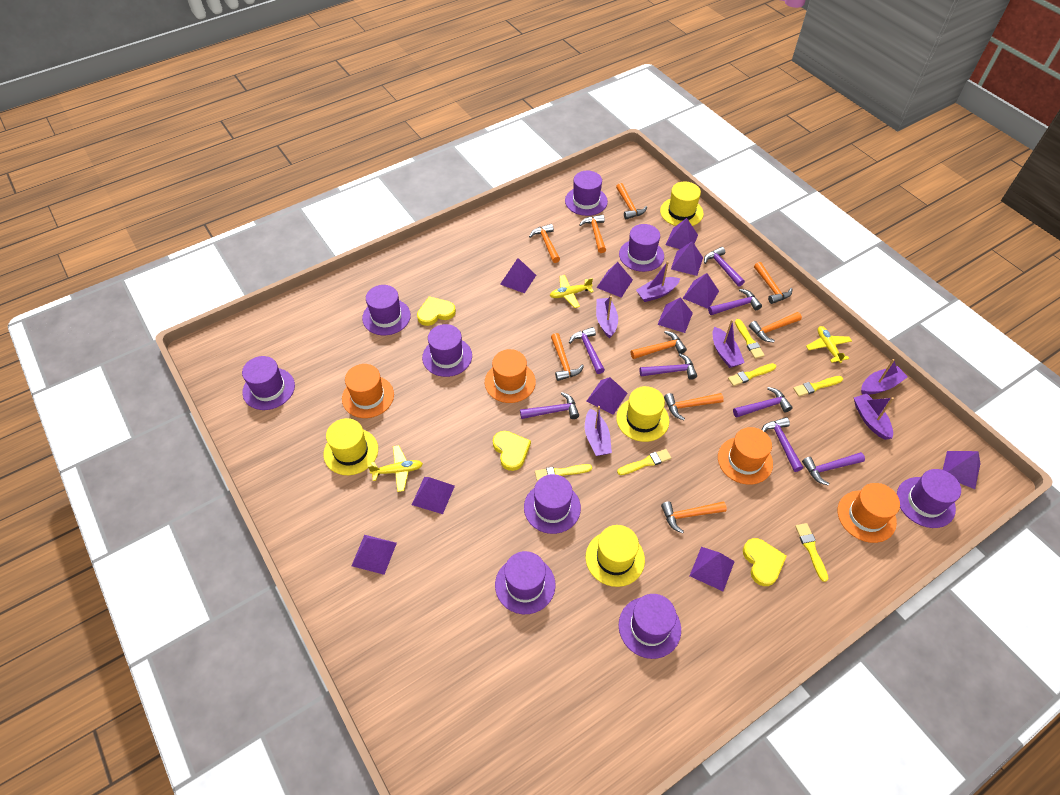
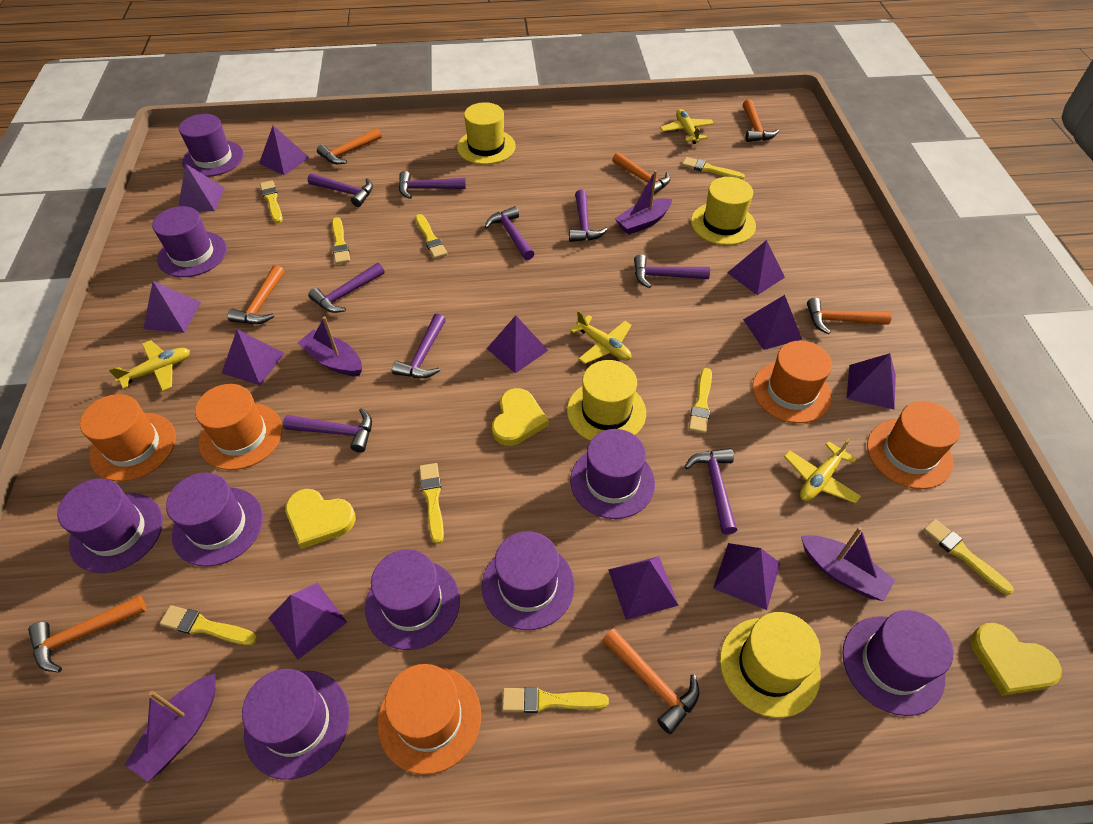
orange hammer: [529,224,560,263] [551,333,584,381] [579,215,606,253] [616,183,647,219] [631,331,687,359] [661,501,727,533] [664,393,724,420] [749,312,802,342] [754,262,792,304] = 9 -> [28,595,146,672] [227,265,284,324] [317,128,382,164] [602,628,699,734] [612,152,670,194] [743,99,779,142] [807,298,892,334] = 7
orange hat: [342,364,394,418] [485,349,536,403] [718,427,773,485] [838,483,900,543] = 4 -> [80,394,176,481] [195,384,282,470] [377,664,481,775] [752,341,832,423] [867,401,960,489] = 5
purple boat: [585,406,612,456] [596,296,618,338] [636,261,680,302] [712,319,745,368] [854,393,894,440] [861,359,908,395] = 6 -> [124,674,216,782] [298,316,362,376] [615,170,672,235] [801,527,895,601] = 4
purple hammer: [520,392,579,419] [569,327,605,374] [639,354,697,380] [704,247,745,287] [708,289,762,315] [733,387,793,418] [762,417,803,472] [802,452,865,486] = 8 -> [283,408,372,453] [307,173,373,207] [308,263,385,313] [392,313,446,378] [399,171,466,199] [485,206,534,260] [569,190,608,242] [634,254,710,288] [684,448,737,535] = 9
yellow brush: [535,464,592,481] [617,449,671,475] [728,363,776,386] [735,319,765,359] [793,376,843,397] [795,523,828,582] = 6 -> [159,605,257,645] [260,180,283,223] [332,217,350,264] [415,214,448,259] [419,463,444,544] [502,687,609,713] [682,157,745,180] [689,368,712,434] [923,519,1014,595] = 9
yellow plane: [368,445,423,492] [550,275,594,308] [806,326,852,363] = 3 -> [108,340,190,391] [570,310,632,364] [660,109,714,144] [784,438,861,503] = 4

